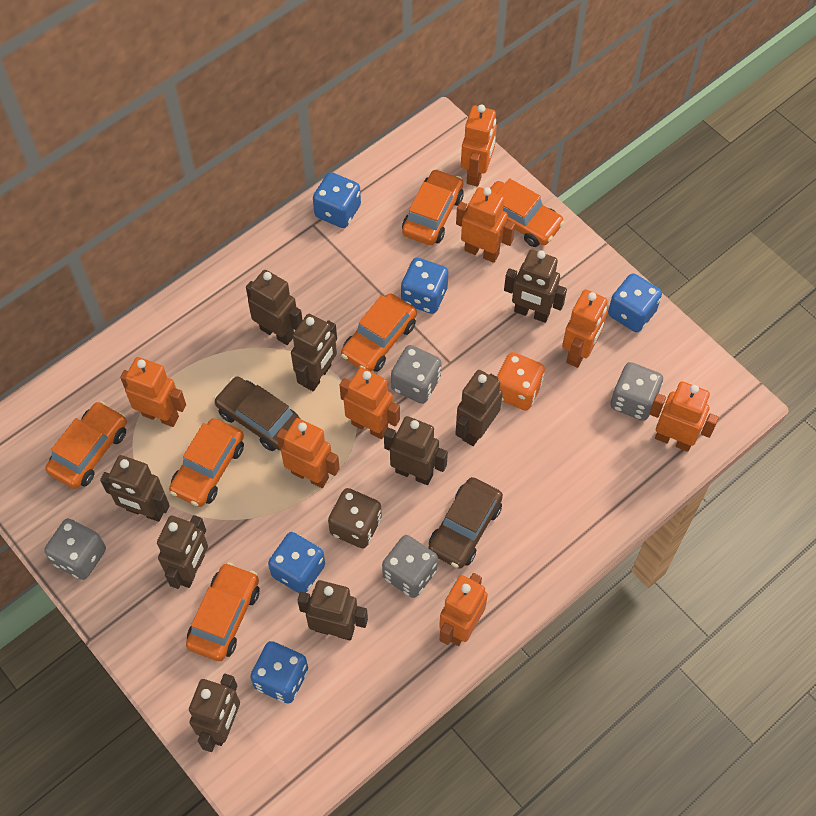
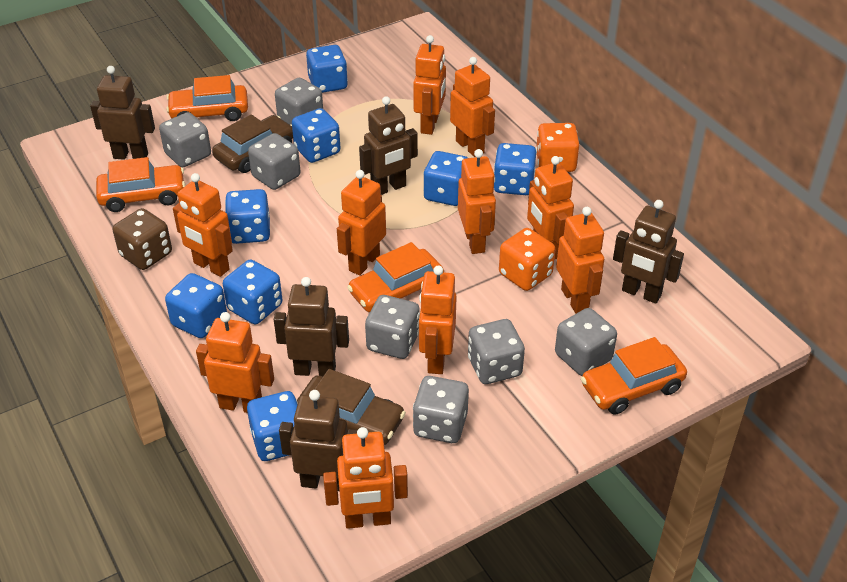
blue dice: [250,641,308,703] [268,532,325,593] [313,172,361,228] [401,258,448,314] [608,273,662,332] = 5 -> [165,273,227,338] [223,260,282,324] [225,189,270,244] [247,391,298,461] [292,108,340,163] [306,45,348,93] [423,151,468,206] [494,143,536,195] = 8
brown robot: [100,455,170,522] [157,515,208,589] [189,674,240,752] [246,270,303,345] [291,314,337,391] [297,580,368,640] [384,416,448,485] [455,370,503,446] [504,250,567,323] = 9 -> [90,66,155,160] [274,277,349,376] [279,390,358,491] [359,96,418,195] [613,200,684,304] = 5
grey dice: [44,518,106,580] [382,535,438,598] [391,345,442,404] [610,362,663,421] = 4 -> [159,112,211,167] [248,133,301,190] [275,78,323,125] [365,295,420,359] [413,376,469,443] [468,319,525,384] [555,308,617,376] = 7
orange car: [45,401,127,489] [169,418,244,507] [186,562,260,661] [341,293,417,372] [402,169,464,245] [490,178,565,247] = 6 -> [96,157,185,212] [166,75,248,121] [347,242,444,312] [581,337,687,415] = 4
orange dice: [497,352,545,411] = 1 -> [499,228,555,291] [536,123,579,172] = 2
orange robot: [120,357,186,427] [276,418,340,488] [340,367,400,439] [439,573,488,646] [456,187,515,263] [461,104,497,187] [562,289,607,368] [649,381,719,452] = 8 -> [173,173,233,277] [196,312,274,413] [323,427,408,529] [337,170,386,275] [413,35,446,135] [419,265,457,374] [450,57,495,157] [458,149,496,254] [527,156,574,260] [556,207,604,314] = 10

